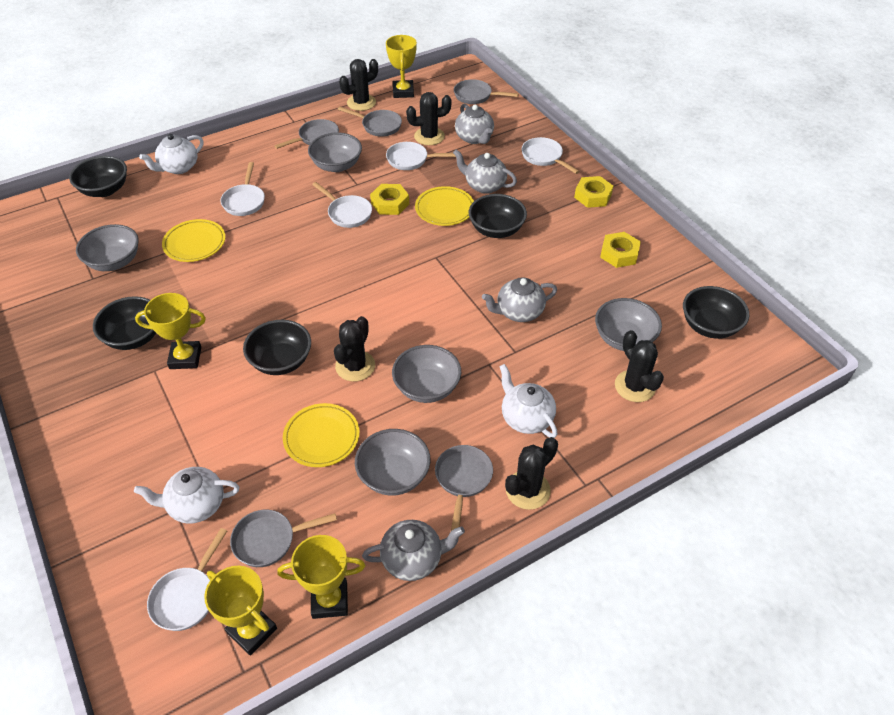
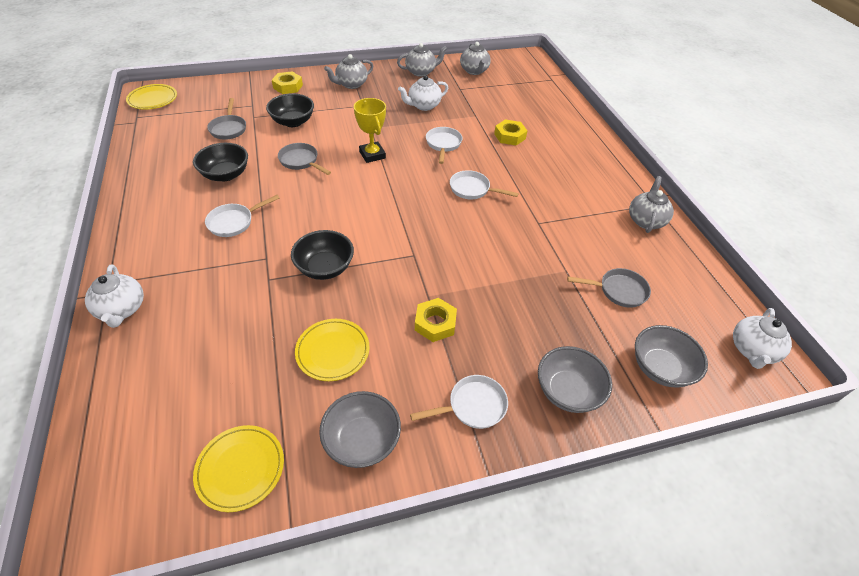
black bowl: [69,156,127,197] [93,296,156,350] [243,320,311,375] [469,194,527,238] [683,286,749,339] = 5 -> [193,143,248,181] [266,94,314,127] [291,230,354,280] = 3
black cactus: [334,316,375,381] [339,59,378,111] [406,92,452,145] [505,437,558,510] [615,330,664,402] = 5 -> none = 0
grey bowl: [76,224,139,271] [308,132,362,172] [355,429,430,496] [392,345,461,403] [595,298,662,351] = 5 -> [319,391,401,468] [538,346,612,413] [635,325,708,388] = 3
grey pan: [230,510,337,567] [274,119,339,149] [338,106,402,137] [435,445,493,531] [454,79,519,104] = 5 -> [207,98,246,140] [278,143,331,175] [567,268,651,308] = 3
white pan: [147,528,227,631] [220,162,265,216] [312,182,372,228] [386,142,456,170] [522,137,579,174] = 5 -> [205,195,280,237] [410,375,508,429] [426,127,463,164] [450,170,519,199] = 4
yellow trophy: [135,293,206,369] [204,566,277,656] [277,535,365,619] [386,35,417,98] = 4 -> [354,98,386,163] = 1

